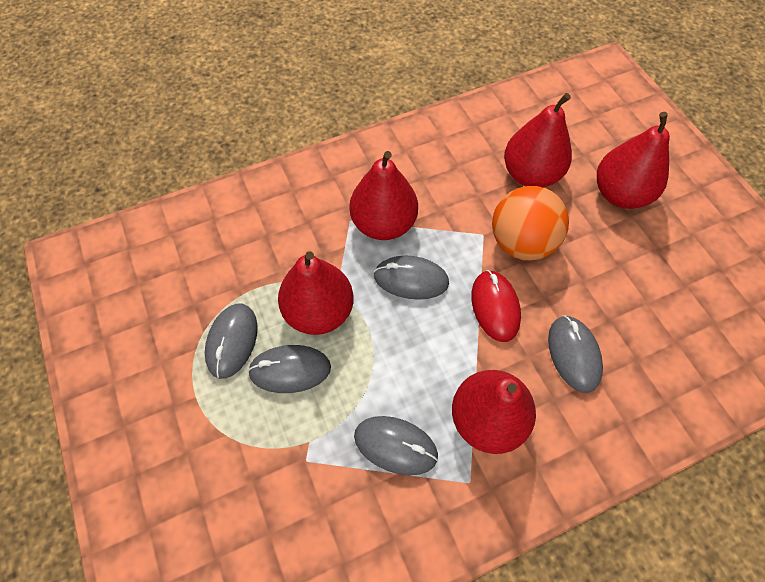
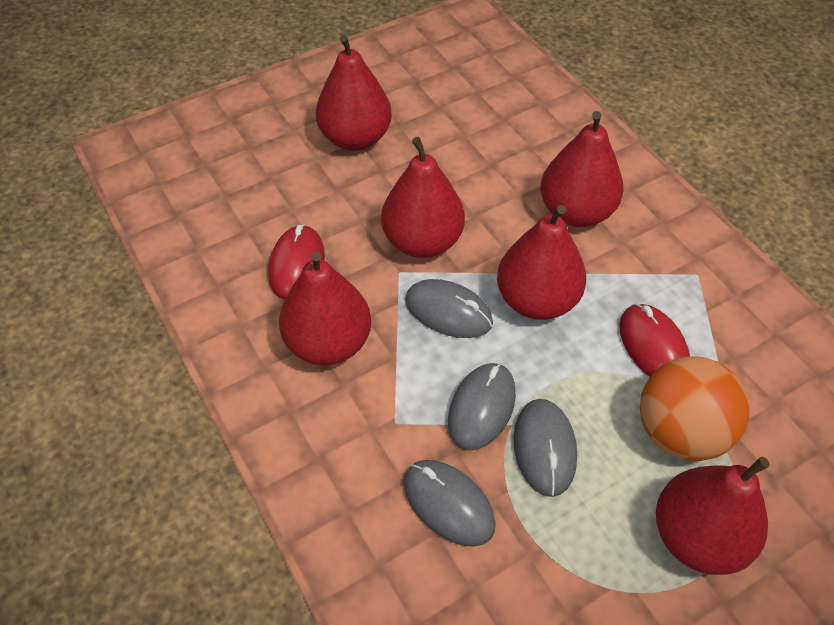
grey mouse: [205,304,258,379] [248,345,331,393] [354,416,438,475] [374,256,449,300] [548,315,603,393] = 5 -> [404,460,496,547] [405,279,493,338] [448,363,516,450] [514,399,577,497] = 4
red mouse: [472,270,521,342] = 1 -> [268,224,325,299] [619,304,690,377] = 2
red pear: [278,251,354,335] [350,151,418,240] [452,370,536,454] [504,93,572,187] [597,112,670,209] = 5 -> [279,252,371,365] [316,35,392,151] [381,137,465,258] [497,205,586,320] [541,111,623,227] [656,457,770,575] = 6

